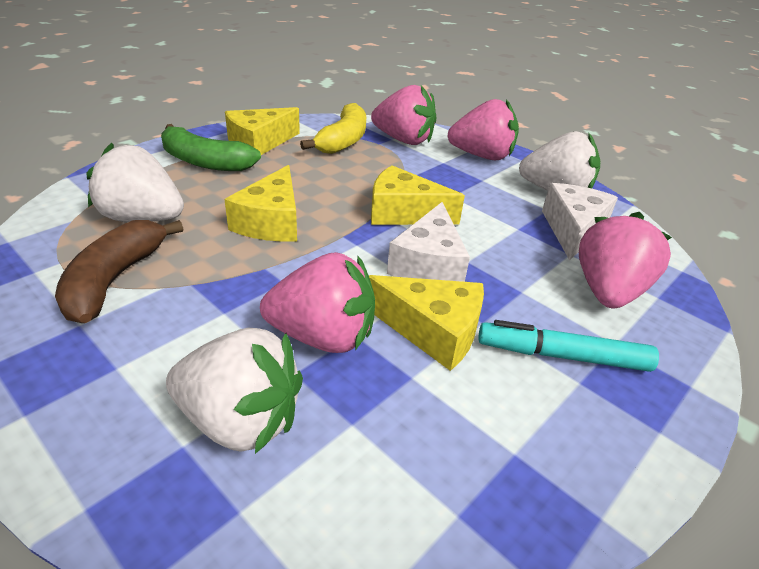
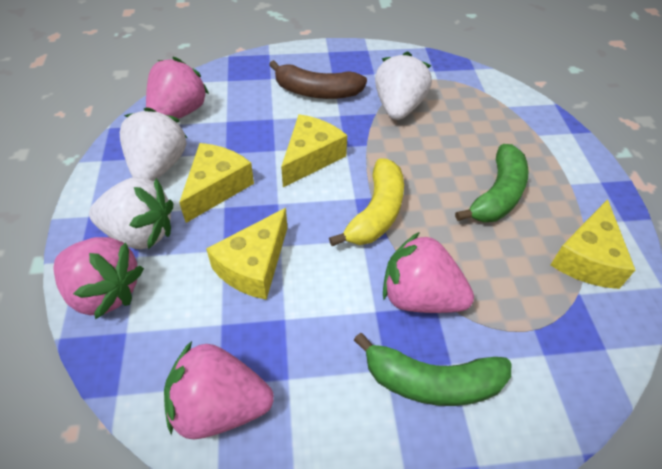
green banana: [161,124,261,171] = 1 -> [354,333,511,406] [455,144,529,222] = 2
turquoise marker: [478,320,659,372] = 1 -> none = 0
white cheese: [387,202,470,282] [542,183,618,261] = 2 -> none = 0

